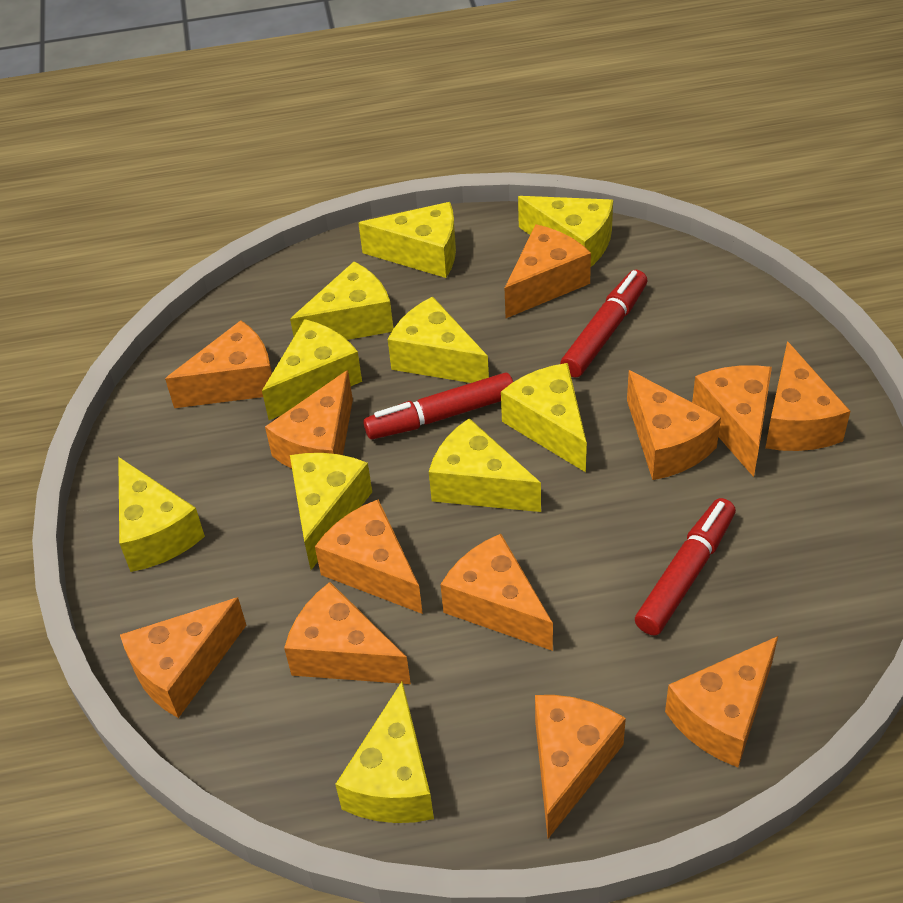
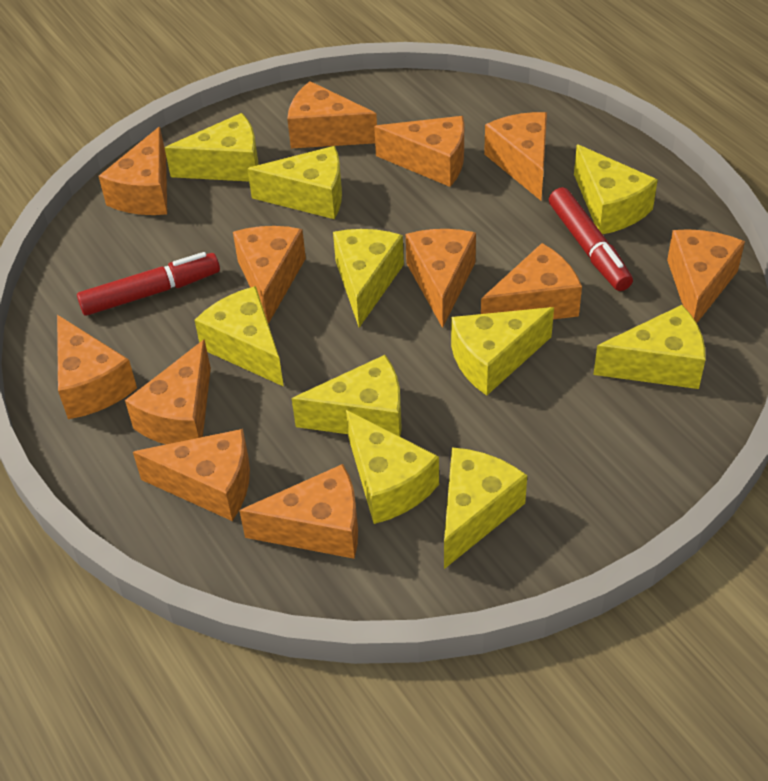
red marker: [363,372,513,439] [560,270,647,377] [635,498,736,636] = 3 -> [77,252,220,316] [549,187,633,291] = 2

